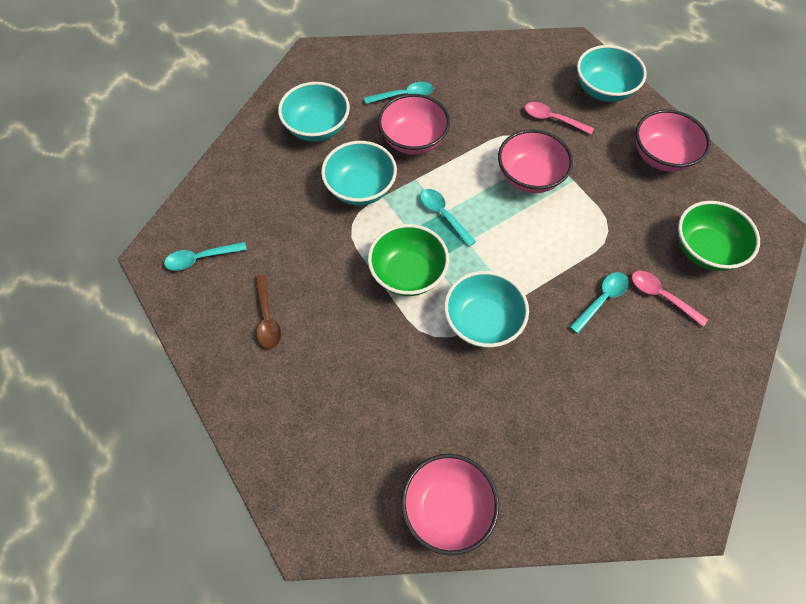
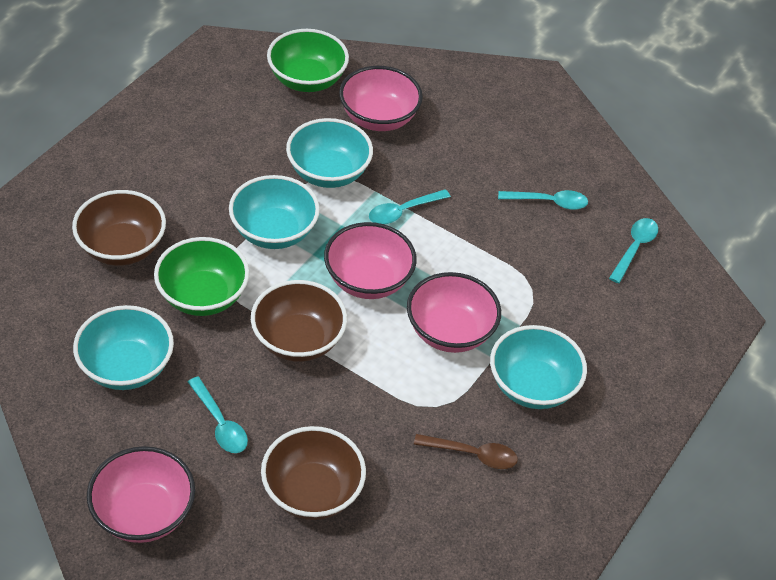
brown bowl: none = 0 -> [72,190,166,266] [251,280,347,362] [261,426,366,520] = 3
pink spoon: [525,102,594,134] [632,271,708,327] = 2 -> none = 0

